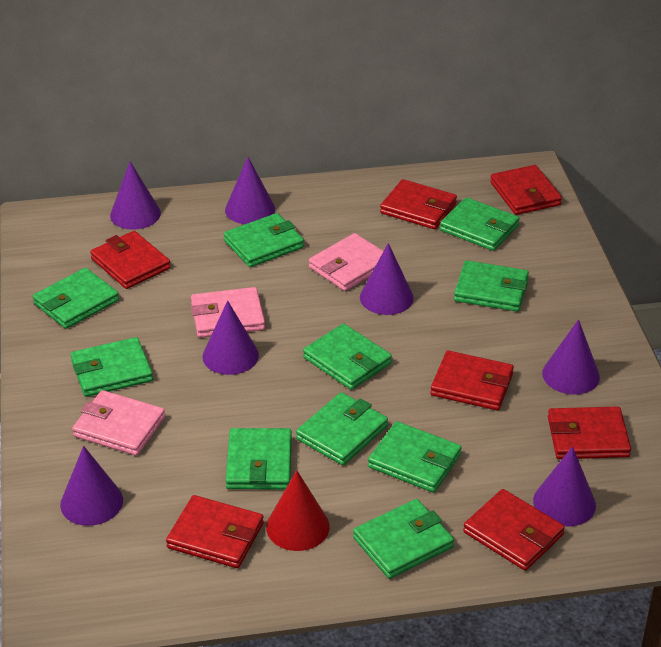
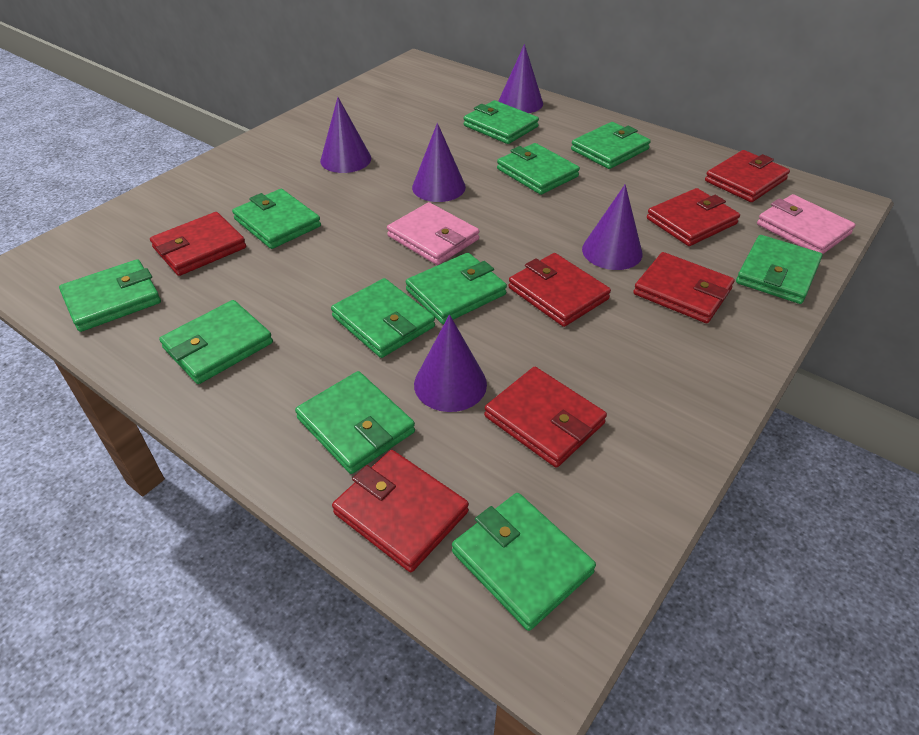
green wallet: [33,268,119,329] [71,337,153,397] [224,213,304,267] [226,428,292,489] [296,392,388,465] [303,323,392,390] [353,499,454,579] [368,421,462,493] [440,197,520,251] [454,260,529,312] = 10 -> [59,259,161,332] [159,300,273,384] [232,189,321,249] [295,371,415,474] [331,278,435,358] [406,253,507,324] [452,493,596,631] [464,100,539,144] [497,143,580,195] [571,122,651,169] [736,235,822,304] = 11
pink wallet: [72,390,165,456] [191,287,265,338] [309,233,383,291] = 3 -> [387,202,479,265] [757,194,856,255] = 2
purple cone: [60,446,123,526] [110,161,161,230] [202,300,259,375] [225,157,275,224] [360,243,414,315] [533,446,596,527] [542,319,600,395] = 7 -> [320,97,371,173] [412,123,466,202] [414,315,487,412] [498,44,543,113] [582,184,642,270] = 5
red cone: [266,470,330,551] = 1 -> none = 0

